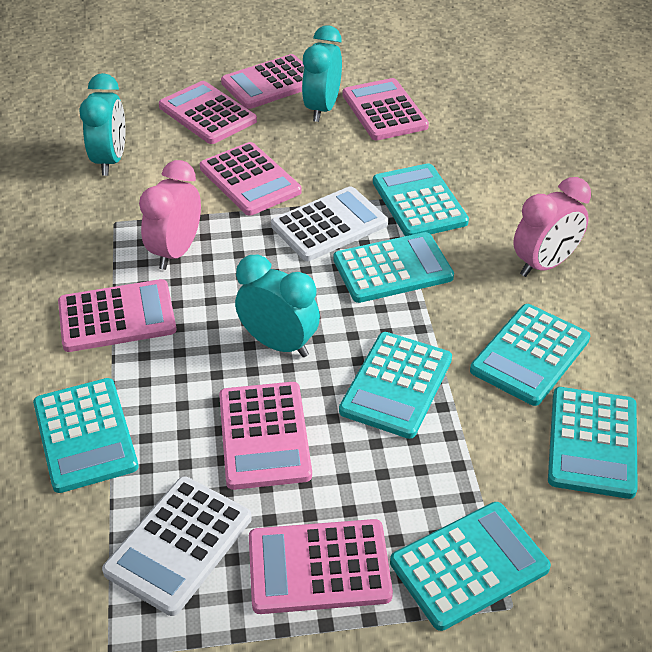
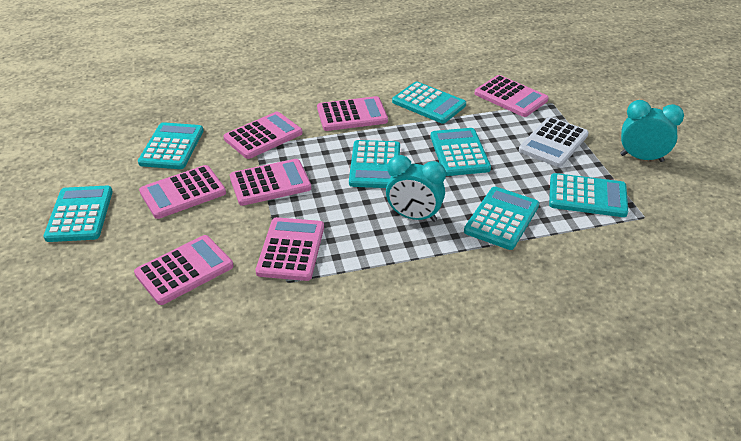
pink clock: [139,160,201,270] [513,177,591,277] = 2 -> none = 0
turquoise clock: [79,73,125,176] [235,255,320,357] [302,25,342,122] = 3 -> [386,155,446,222] [620,100,684,162] = 2
white calculator: [102,476,252,616] [271,186,388,261] = 2 -> [519,117,589,167] = 1

